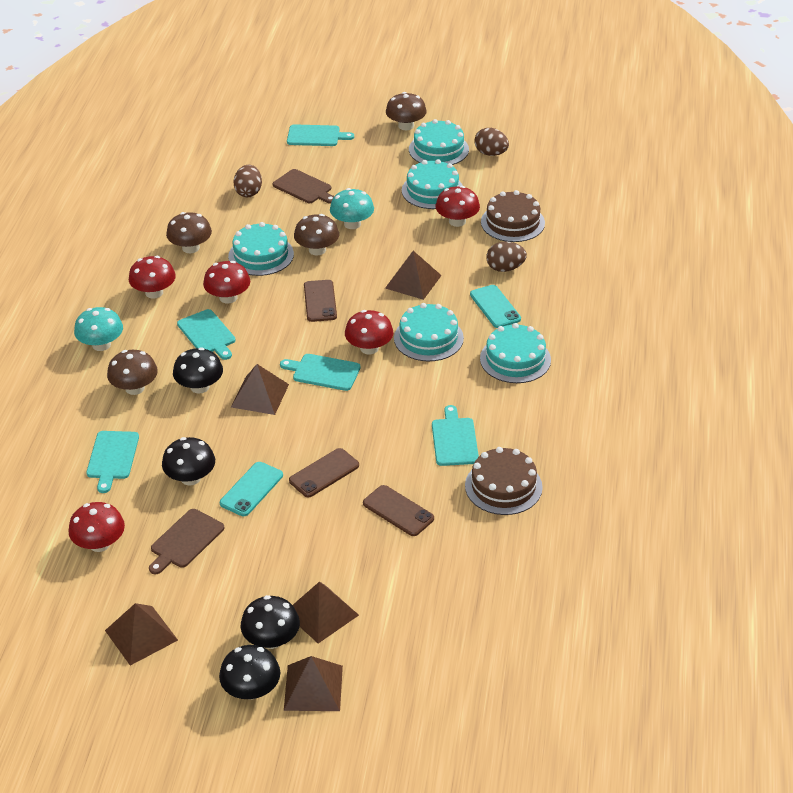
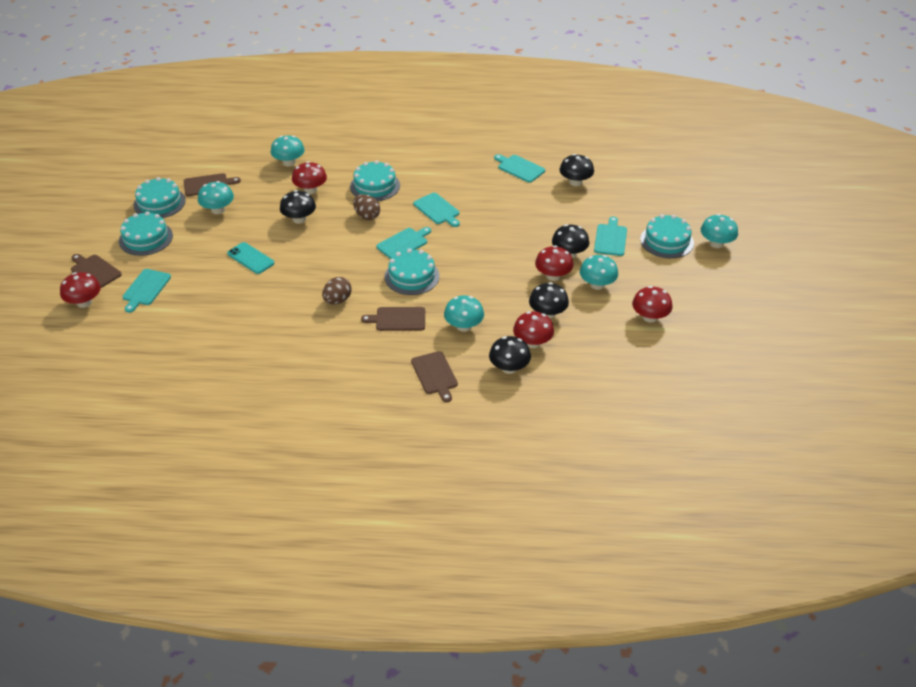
black mushroom: [162,437,215,485] [173,347,223,394] [219,645,280,699] [241,595,300,649] = 4 -> [280,190,316,224] [489,336,531,374] [529,282,569,319] [552,224,589,258] [560,154,594,186] = 5
brown cake: [465,447,543,515] [481,190,545,242] = 2 -> none = 0
brown cutting board: [149,509,225,574] [273,169,334,204] = 2 -> [71,254,122,288] [184,173,241,196] [361,307,425,331] [411,351,458,402] = 4
brown egg: [233,165,262,197] [474,128,509,156] [486,242,527,272] = 3 -> [322,277,352,304] [353,194,380,220] = 2
brown mushroom: [107,350,158,395] [166,212,212,253] [294,214,339,256] [386,92,427,130] = 4 -> none = 0
brown phone: [289,448,359,497] [304,280,337,322] [363,485,434,536] = 3 -> none = 0
brown pyramid: [105,603,178,666] [231,364,289,415] [284,656,343,711] [293,582,359,643] [385,251,442,300] = 5 -> none = 0
turquoise mushroom: [74,307,123,351] [330,188,374,229] = 2 -> [198,181,234,214] [271,136,305,166] [444,295,484,332] [580,255,618,290] [701,214,738,248] = 5
turquoise phone: [220,462,283,516] [470,285,521,328] = 2 -> [227,242,275,274] = 1

